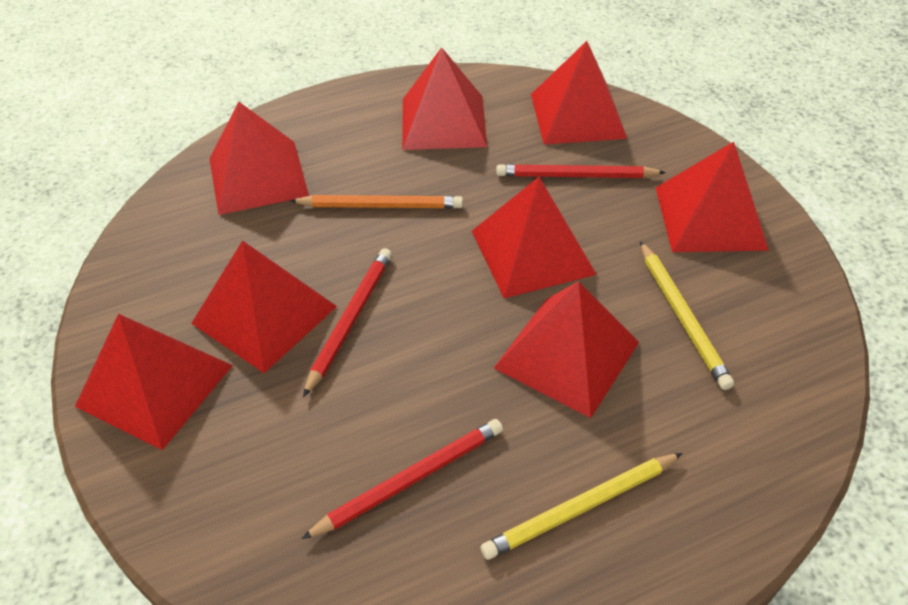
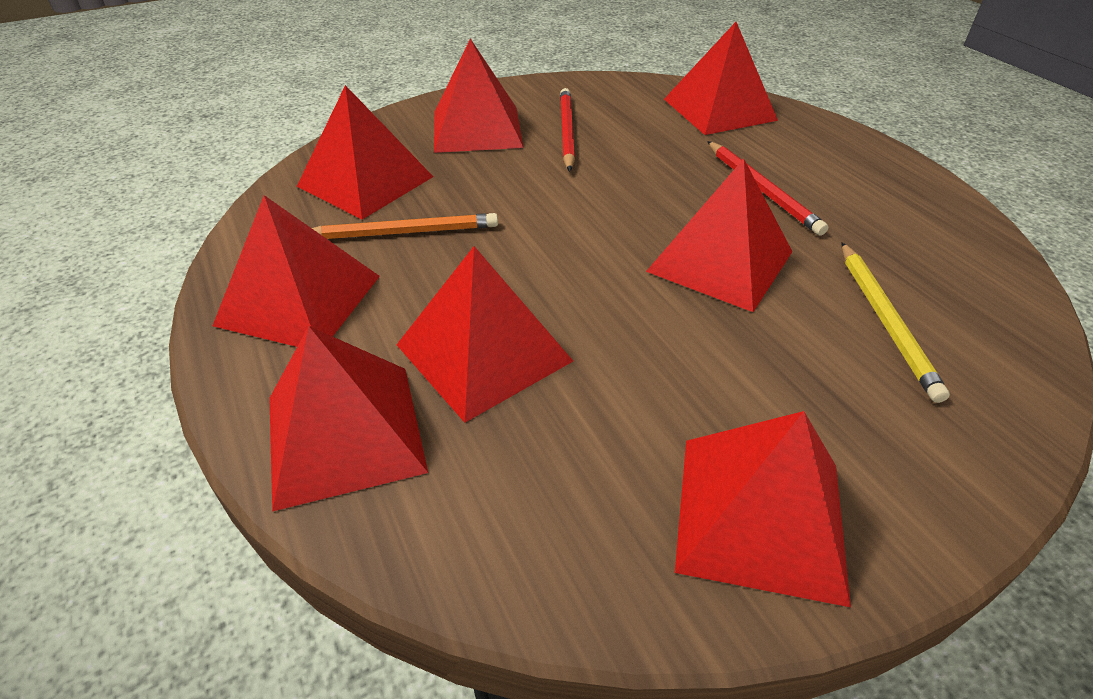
red pencil: [301,419,503,539] [303,248,392,397] [496,164,666,178] = 3 -> [560,88,575,171] [707,141,829,236] = 2
yellow pencil: [480,453,682,560] [640,241,734,390] = 2 -> [841,243,950,403] = 1

